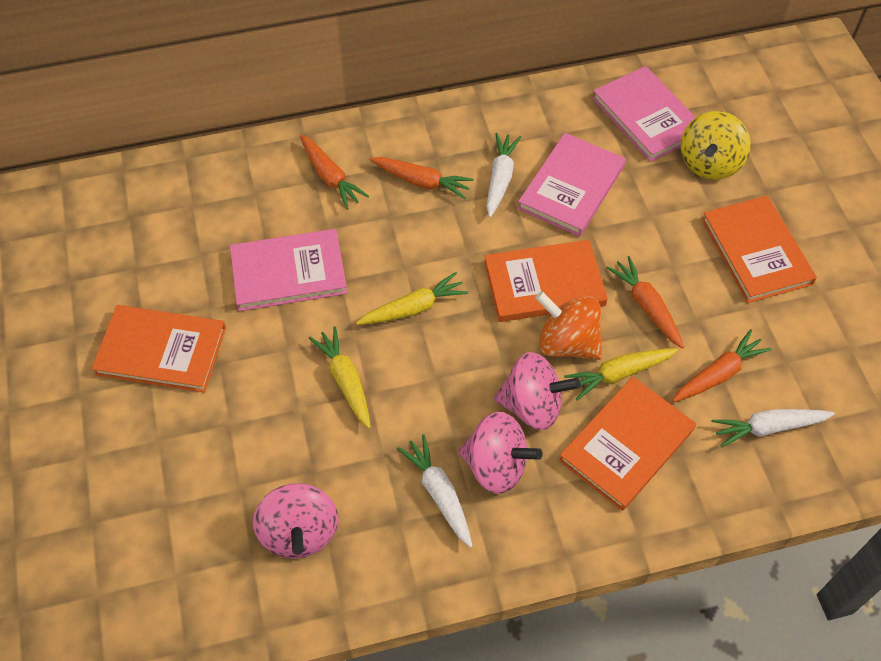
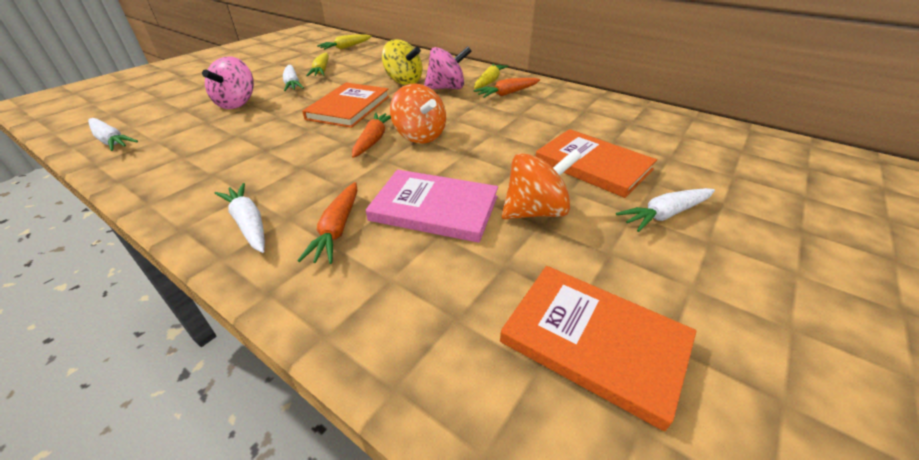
orange book: [91,305,226,393] [484,240,608,322] [559,377,696,511] [701,196,817,303] = 4 -> [302,83,389,128] [500,266,697,431] [535,129,657,198] = 3
orange carrot: [300,134,369,209] [369,157,474,199] [606,256,684,349] [672,329,772,402] = 4 -> [297,182,357,264] [352,113,391,158] [473,78,540,98] = 3
orange spinning top: [535,291,602,360] = 1 -> [390,83,446,144] [501,149,582,219] = 2
pink book: [230,229,347,311] [518,133,626,237] [592,66,696,162] = 3 -> [366,169,498,243] = 1
pink spinning top: [253,483,338,558] [458,412,543,494] [494,352,581,430] = 3 -> [202,56,254,109] [424,46,472,89] = 2
white carrot: [397,434,473,548] [486,133,521,218] [712,409,835,447] = 3 -> [88,118,138,151] [214,183,265,253] [283,65,304,91] [616,188,715,232] = 4

